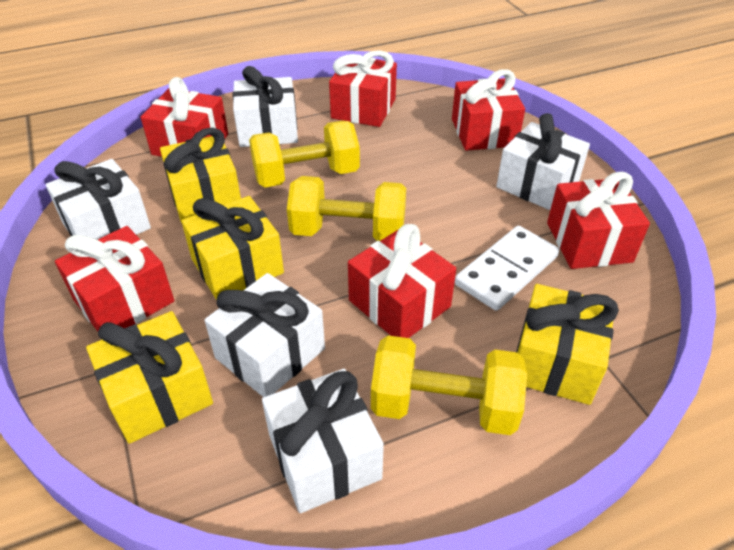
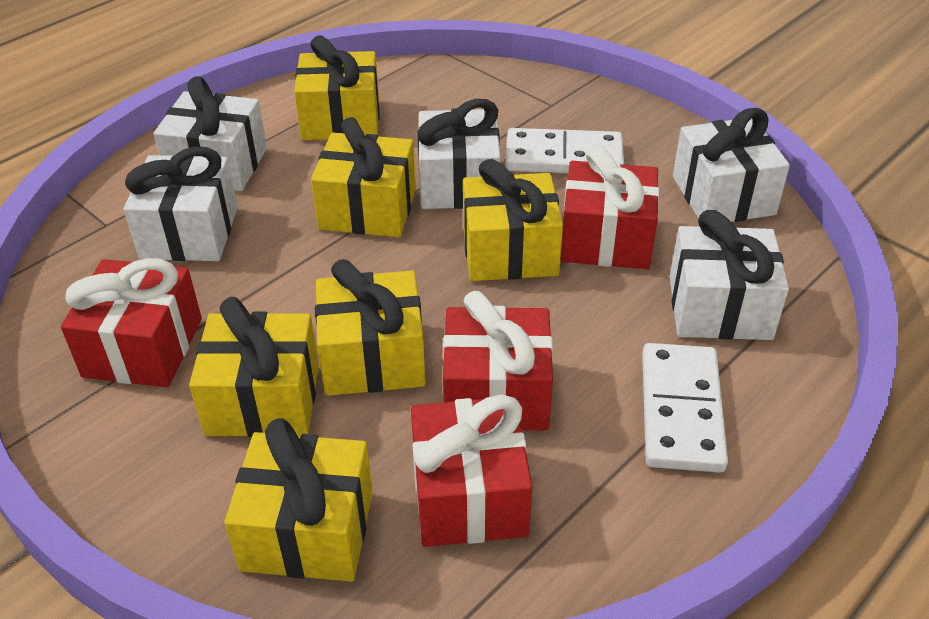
red gift: [55,226,174,331] [141,77,228,157] [329,50,397,127] [348,224,456,338] [452,69,525,151] [547,172,650,269] = 6 -> [61,258,202,387] [411,394,532,547] [443,291,553,430] [561,145,659,269] = 4
white domino: [455,226,559,311] = 1 -> [505,128,624,173] [642,343,728,473] = 2
yellow dumbbell: [249,121,360,187] [287,176,406,241] [371,336,527,435] = 3 -> none = 0
yellow gift: [86,311,213,444] [160,127,241,223] [182,196,284,300] [516,284,619,405] = 4 -> [189,297,319,437] [224,418,373,582] [294,35,380,140] [311,117,416,237] [315,259,426,396] [463,159,563,281] = 6

